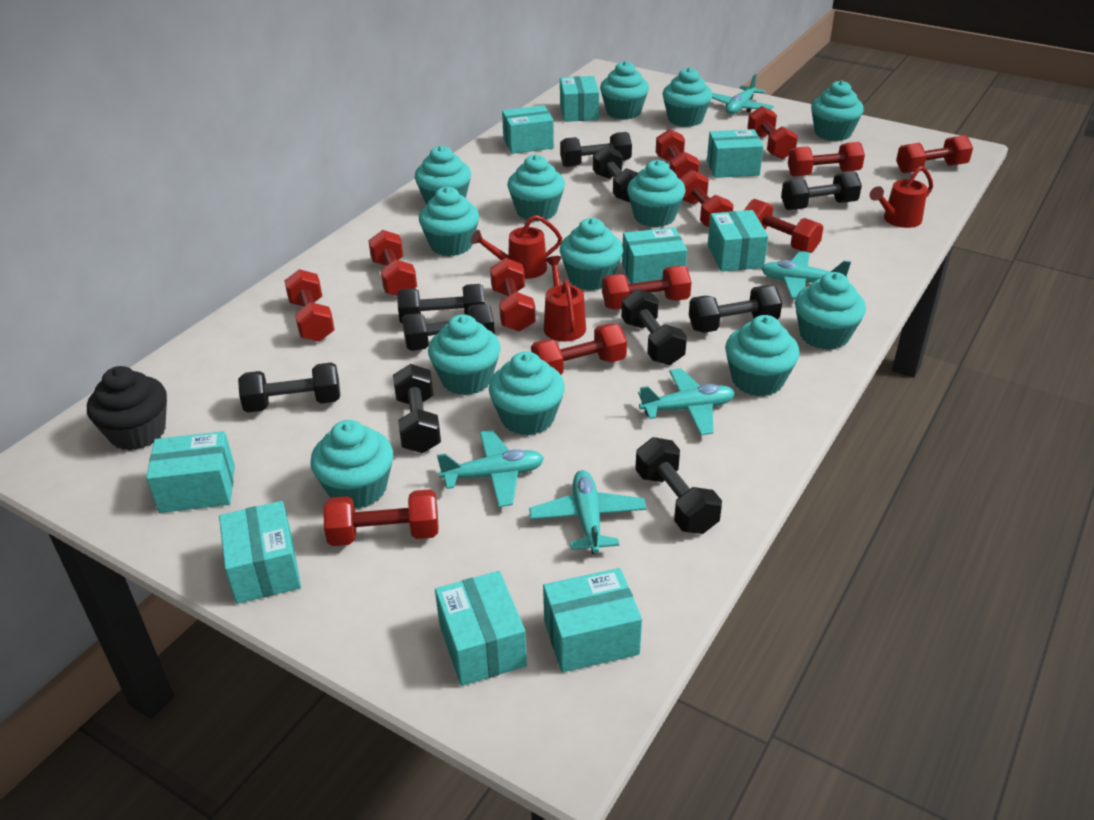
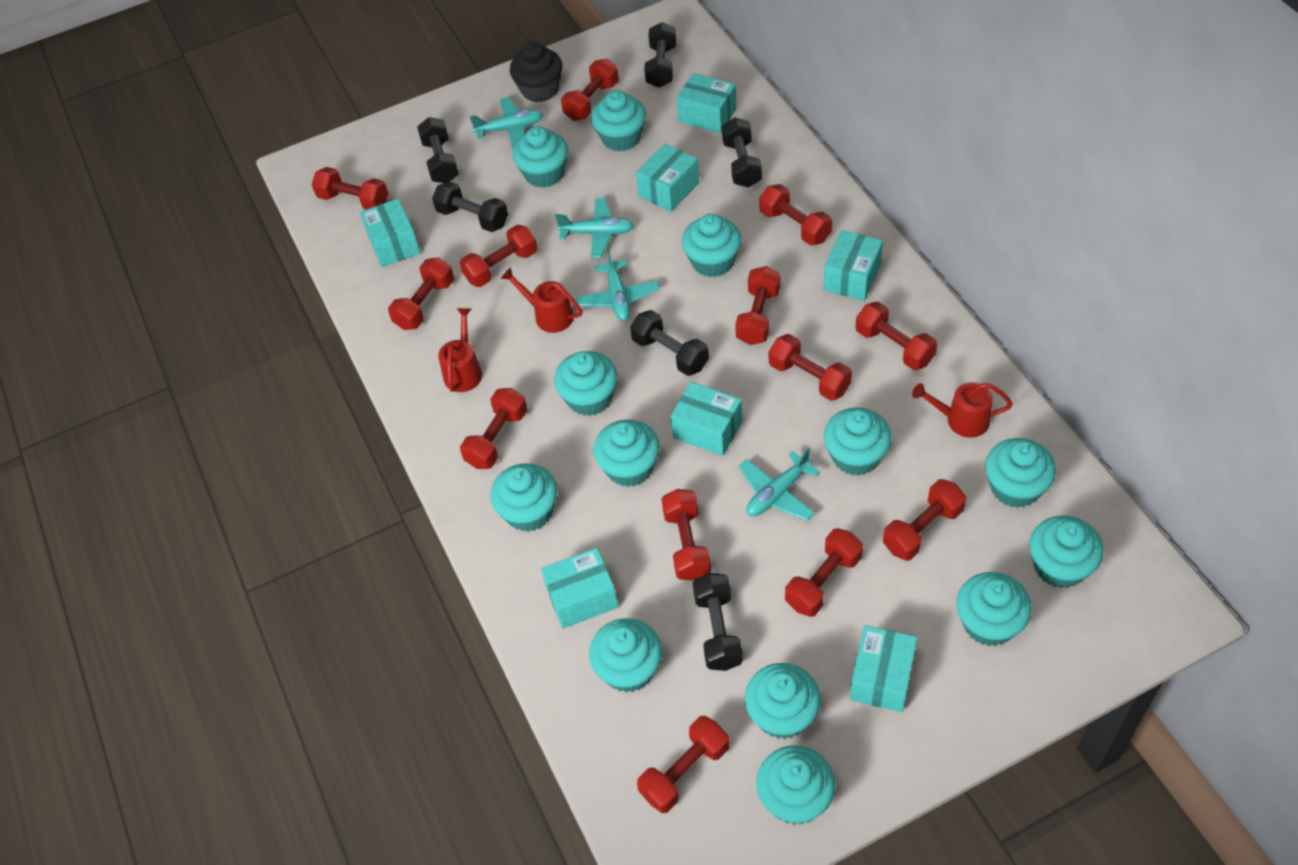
black dumbbell: [238,362,340,413] [393,364,441,453] [397,284,485,323] [402,303,495,351] [560,132,632,167] [593,146,638,203] [621,289,687,365] [635,437,722,534] [689,285,782,333] [781,171,862,210] = 10 -> [417,117,459,183] [432,181,508,232] [630,310,709,376] [644,22,676,88] [693,573,743,671] [722,118,762,188] = 6
red dumbbell: [284,269,335,342] [323,489,439,546] [368,230,417,296] [490,258,536,331] [531,323,627,375] [602,266,692,310] [656,129,700,178] [679,170,734,227] [744,199,823,253] [747,106,798,159] [788,142,865,177] [896,135,973,173] = 12 -> [312,167,389,210] [388,257,454,330] [460,225,538,287] [460,388,527,469] [561,59,619,121] [637,716,730,813] [662,489,711,581] [735,266,781,345] [759,184,832,245] [769,334,852,401] [785,528,863,617] [856,302,937,370] [883,479,966,561] = 13
turquoise box: [146,431,235,513] [219,501,301,604] [435,571,527,686] [502,105,554,154] [543,568,642,672] [560,76,599,122] [622,227,687,284] [707,129,764,178] [708,210,768,272] = 9 -> [360,198,421,267] [541,548,619,629] [636,144,699,212] [671,382,742,456] [677,73,737,133] [823,230,883,301] [850,625,918,712] = 7
turquoise plane: [437,430,544,507] [529,470,647,554] [638,368,735,435] [712,74,774,114] [761,251,851,299] = 5 -> [470,97,543,149] [555,198,634,258] [576,249,660,321] [739,447,820,521] = 4

